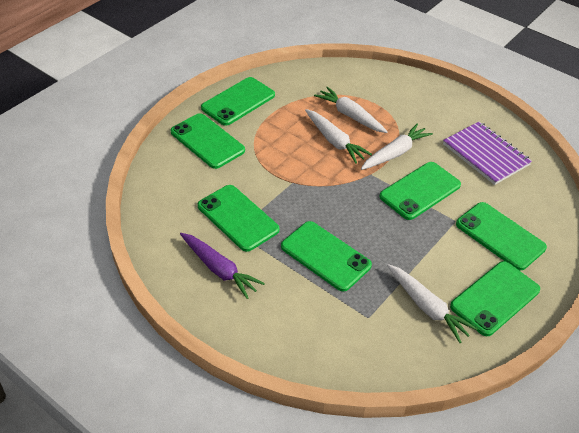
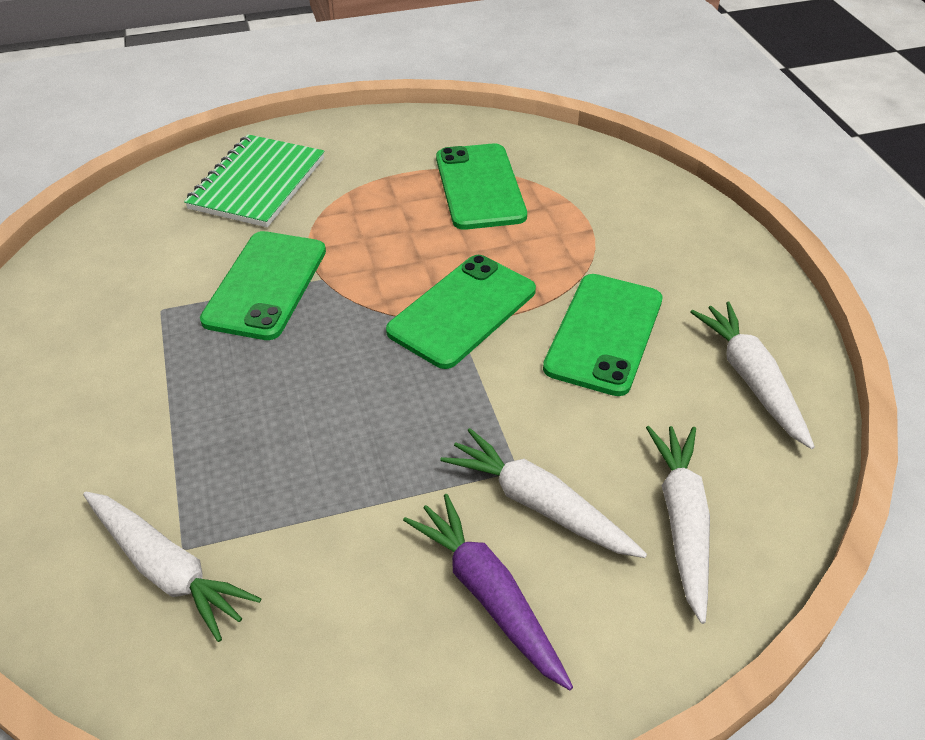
green notebook: none = 0 -> [184,134,324,228] = 1
green phone: [171,113,245,169] [198,185,280,252] [201,77,275,126] [281,221,372,292] [380,162,461,220] [450,261,540,336] [456,202,547,271] = 7 -> [200,231,326,340] [386,255,536,369] [436,143,527,230] [543,274,662,396] = 4
purple notebook: [443,122,532,185] = 1 -> none = 0

